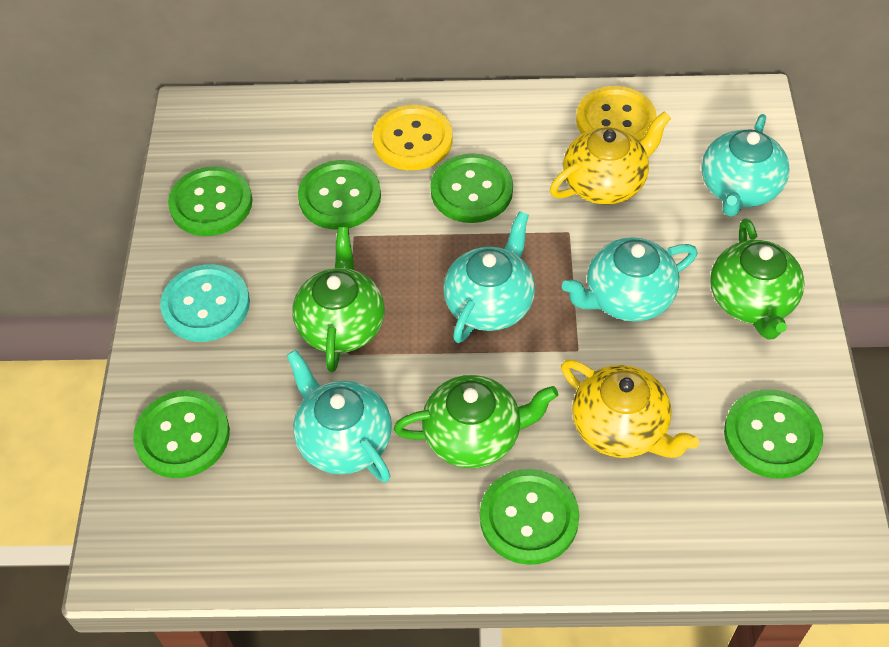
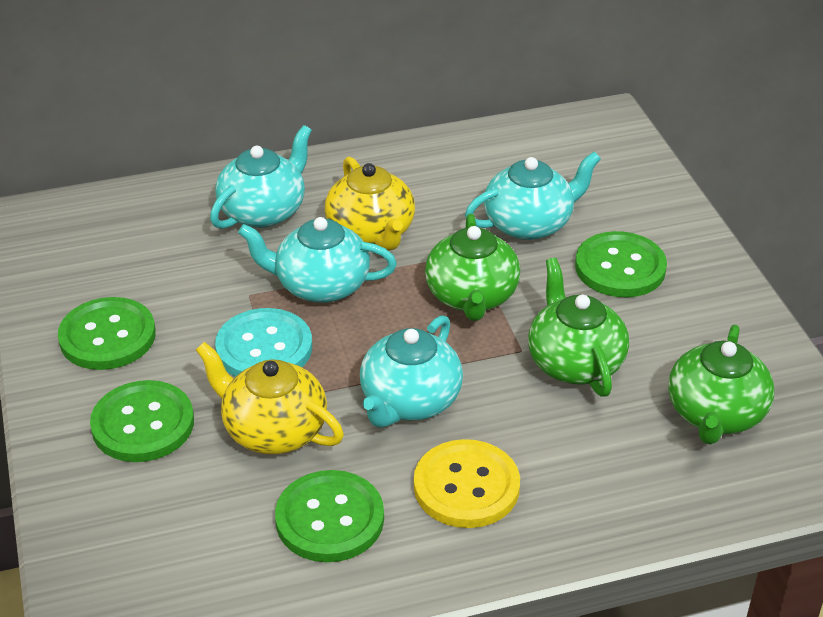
green button: [133,390,230,478] [168,166,252,236] [298,160,381,230] [430,153,513,223] [480,469,579,565] [724,389,823,479] = 6 -> [58,297,156,370] [90,380,194,462] [275,470,384,562] [575,231,667,298] = 4
yellow button: [373,105,452,170] [576,86,657,141] = 2 -> [414,439,520,528] = 1

